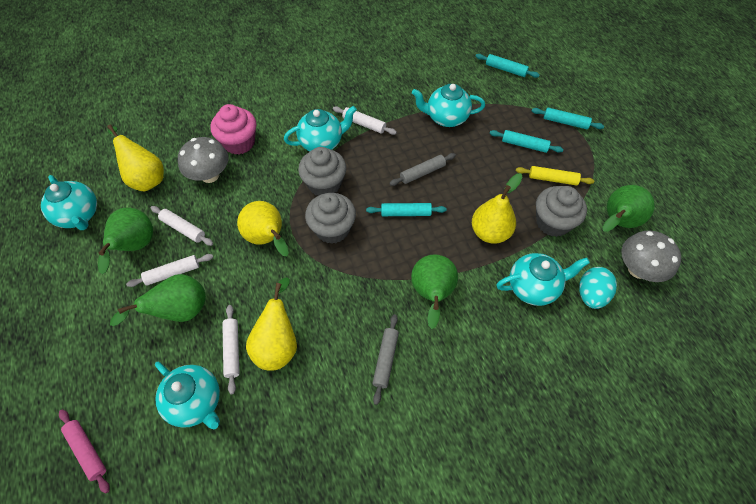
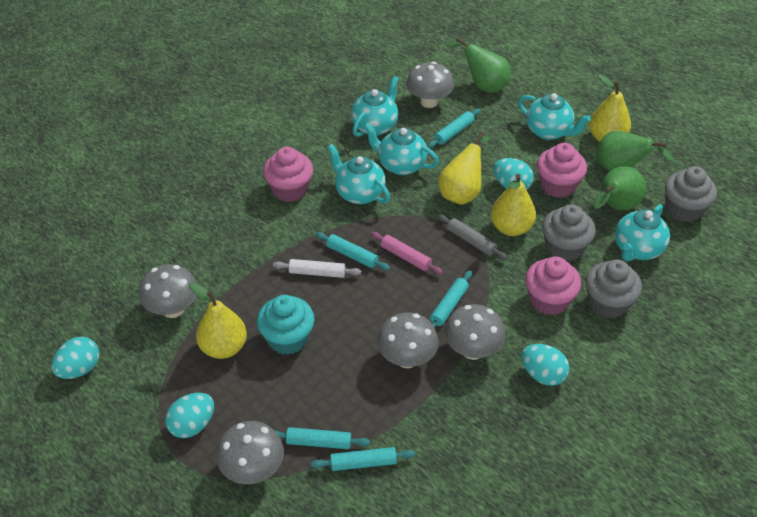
green pear: [98,208,153,274] [110,274,206,326] [411,254,458,329] [602,185,655,232] = 4 -> [446,37,511,93] [594,166,646,210] [596,131,675,171] = 3
grey mushroom: [178,137,228,183] [621,231,681,282] = 2 -> [139,264,197,318] [216,421,284,484] [377,312,439,368] [406,61,454,108] [444,304,506,360] = 5
grey rolling pin: [372,314,399,405] [389,153,456,186] = 2 -> [438,215,508,260] = 1
pink cupcake: [210,104,256,154] = 1 -> [263,147,313,202] [525,256,581,315] [537,143,587,198] = 3
turquoise cupcake: none = 0 -> [257,295,315,355] = 1
turquoise egg: [579,267,617,309] = 1 -> [51,337,100,379] [165,393,214,438] [494,158,534,190] [521,344,570,386] = 4
turquoise rolling pin: [366,203,447,216] [475,54,539,78] [490,130,564,153] [532,108,604,129] = 4 -> [274,427,370,449] [311,447,415,471] [316,232,390,271] [428,108,480,148] [430,270,472,328] = 5
white rolling pin: [126,254,213,287] [151,206,213,246] [222,305,240,394] [333,106,397,135] = 4 -> [273,259,361,278] = 1
yellow rolling pin: [516,166,594,185] = 1 -> none = 0

